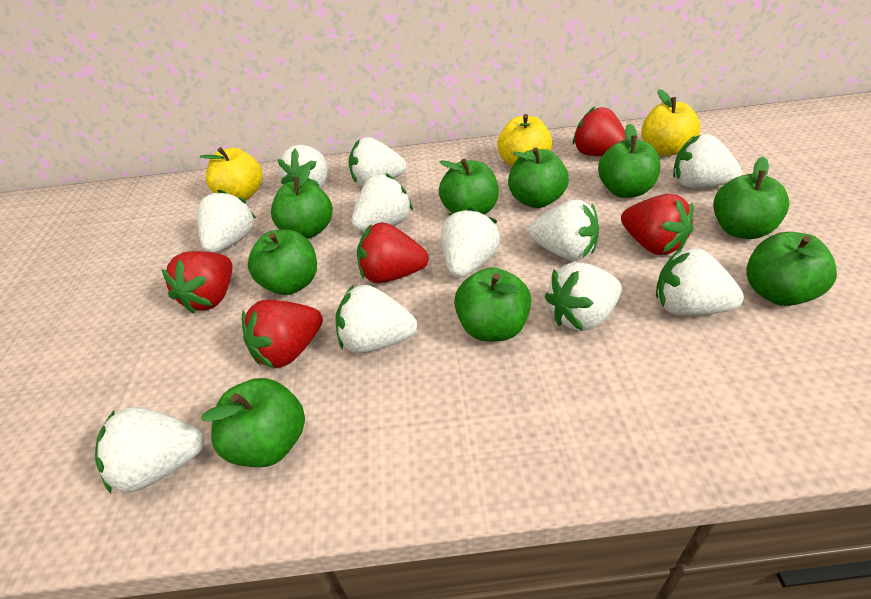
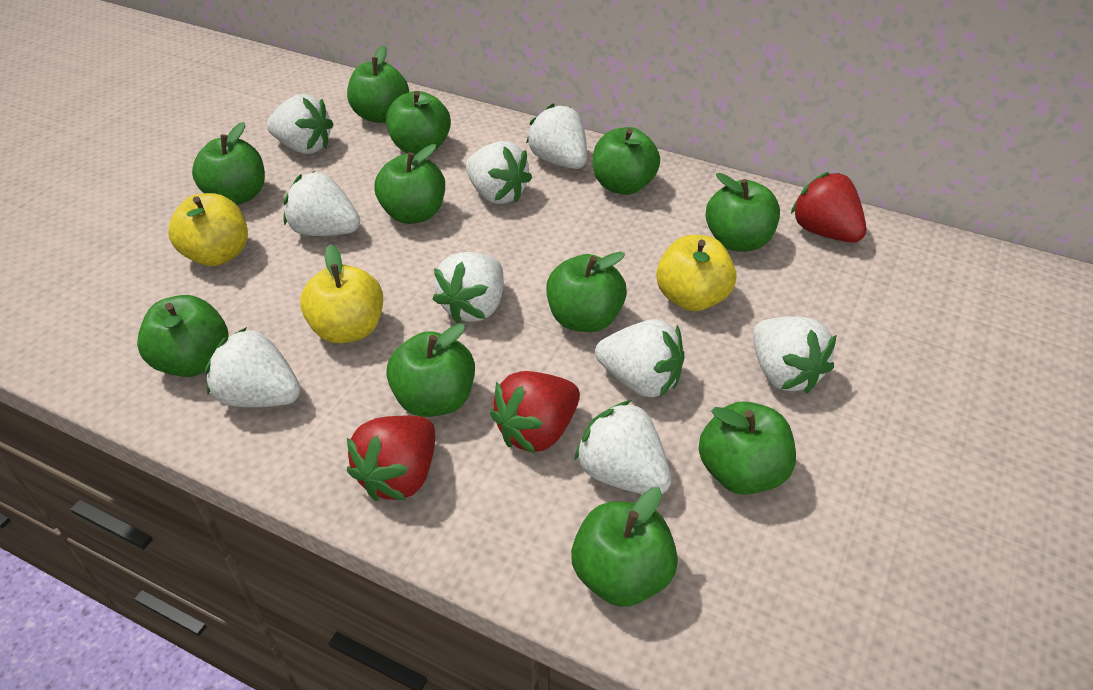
green apple: [201,378,305,467] [248,229,317,295] [271,165,333,239] [439,159,499,215] [454,267,531,341] [508,148,569,208] [598,124,660,198] [713,157,789,239] [746,232,837,306] = 9 -> [137,295,228,377] [192,122,265,205] [347,45,409,123] [374,144,445,224] [386,91,451,155] [386,323,475,417] [546,252,627,332] [571,487,678,607] [593,127,660,195] [698,401,796,495] [706,173,780,252] = 11
red strawberry: [161,251,232,314] [242,300,323,368] [357,222,429,283] [573,107,626,156] [621,194,694,255] = 5 -> [347,416,435,501] [490,371,580,454] [791,172,867,243] = 3
white strawberry: [95,407,204,493] [197,190,256,253] [278,145,328,188] [335,285,417,354] [349,137,407,187] [351,173,413,231] [441,207,500,278] [528,199,599,261] [545,262,622,331] [656,247,744,315] [673,134,742,188] = 11 -> [205,327,301,407] [267,94,334,154] [284,171,360,236] [433,252,504,324] [466,141,532,204] [526,104,587,169] [574,400,671,494] [595,319,684,397] [753,316,836,393] = 9

